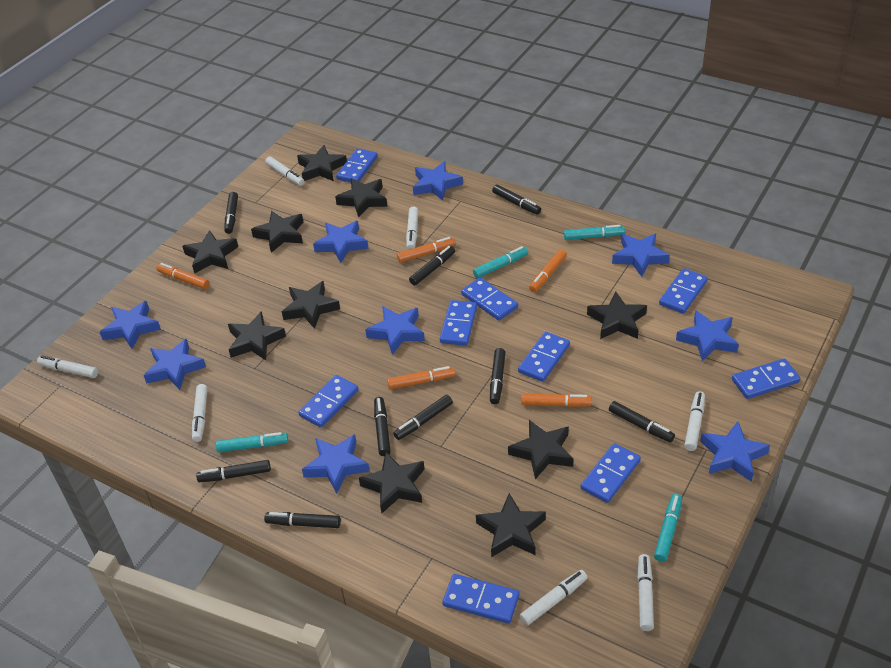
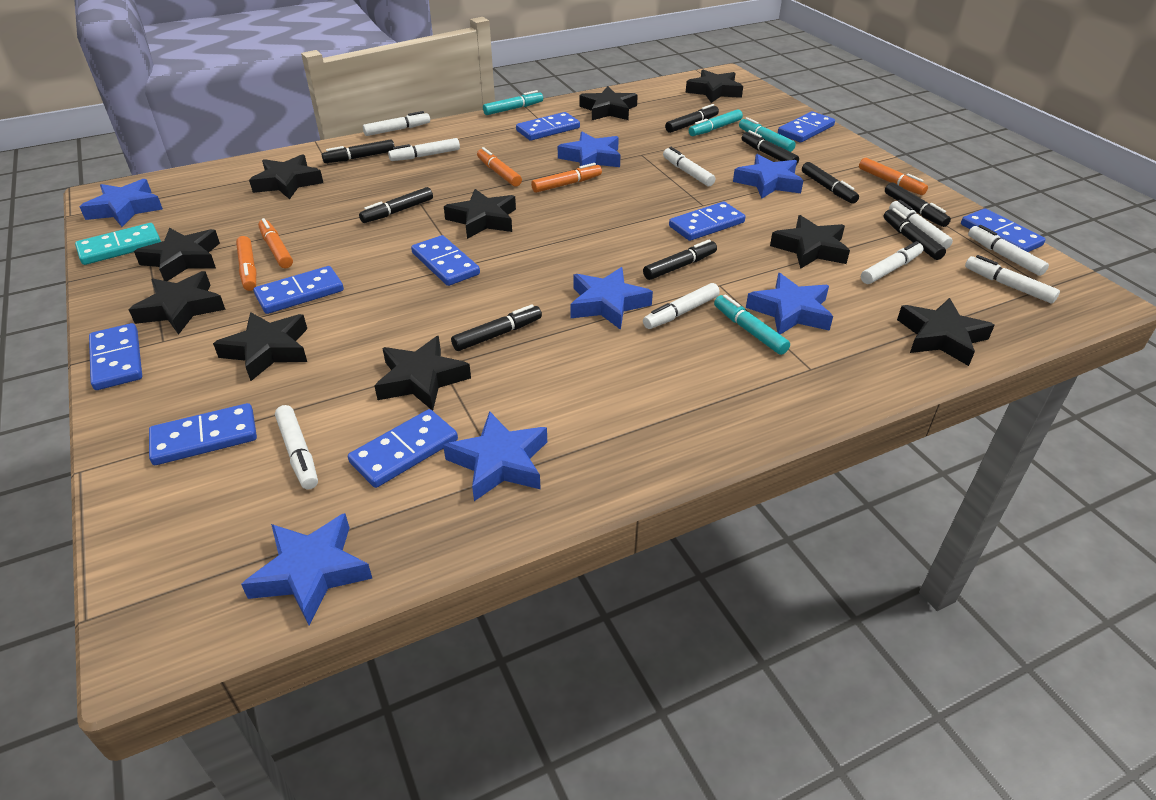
blue star: [100,301,161,349] [144,339,206,390] [302,434,370,494] [313,221,369,263] [365,306,425,355] [413,161,463,200] [612,233,670,277] [676,310,739,362] [700,421,770,482] = 9 -> [80,179,163,227] [241,513,373,626] [443,411,547,501] [558,132,621,167] [570,267,653,330] [733,154,804,199] [746,273,833,334] = 7
turquoise domino: none = 0 -> [75,223,161,265] = 1
white marker: [37,356,98,378] [192,384,208,442] [265,156,305,186] [406,207,418,250] [520,570,587,625] [637,554,654,631] [684,391,705,451] = 7 -> [275,405,318,490] [363,111,430,136] [388,138,460,161] [643,283,720,329] [663,147,716,186] [861,241,923,284] [889,200,953,249] [965,255,1060,304] [968,225,1049,276] = 9

